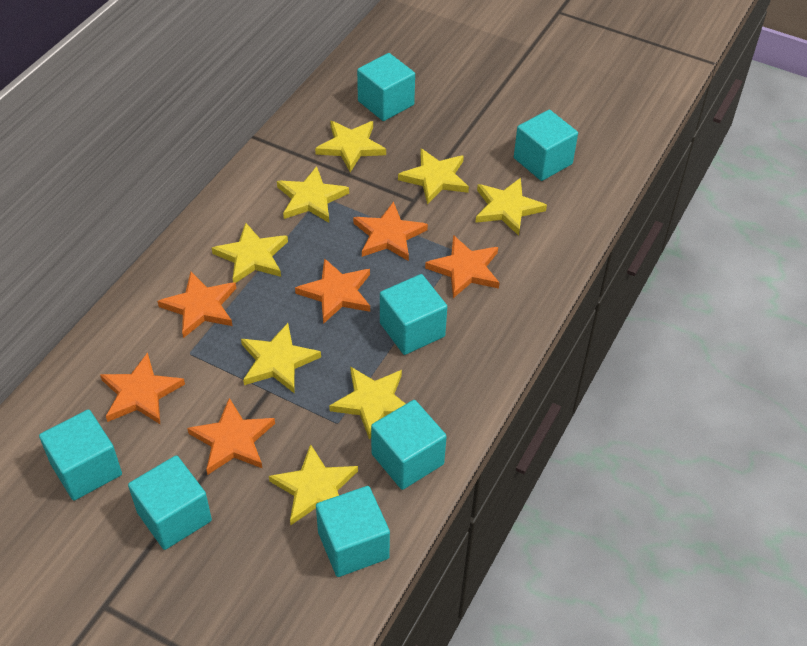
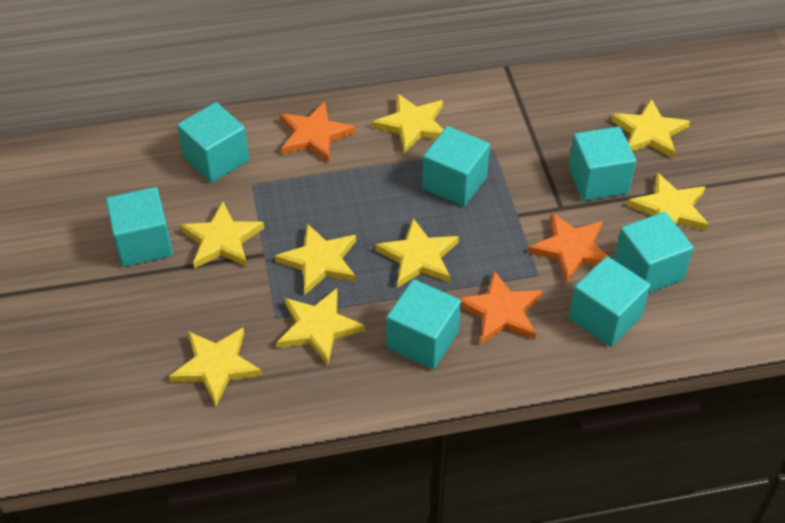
orange star: [100,353,185,424] [157,272,236,338] [187,398,275,475] [295,258,370,324] [353,202,428,261] [425,235,500,298] = 6 -> [280,102,355,162] [458,271,543,345] [528,213,609,283] = 3

